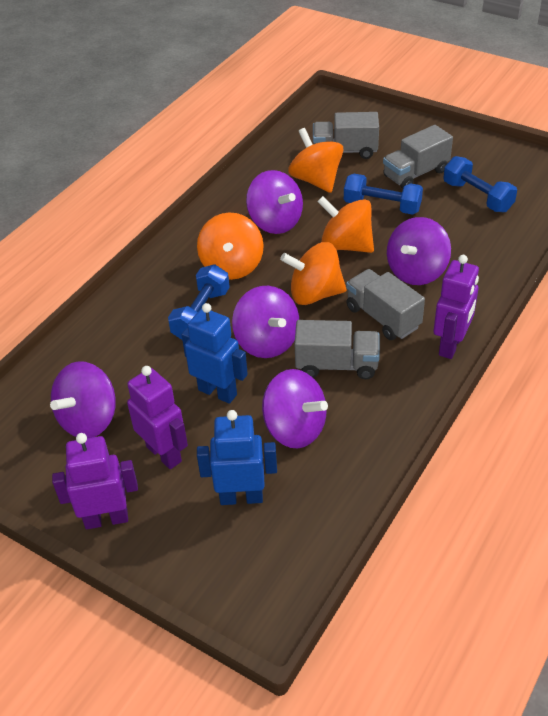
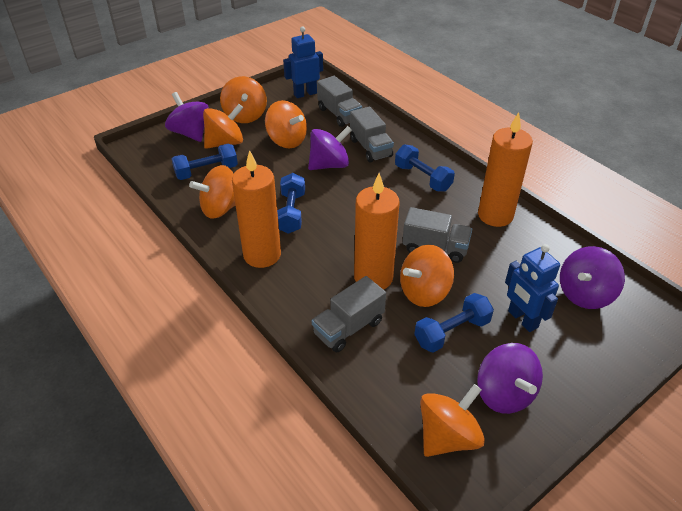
blue dumbbell: [168,264,230,340] [344,174,423,215] [443,156,517,212] = 3 -> [171,144,238,180] [277,173,305,234] [395,145,455,192] [414,293,494,353] = 4
orange candle: none = 0 -> [232,150,281,268] [354,173,400,290] [478,112,533,227] = 3
orange spinning top: [197,212,264,280] [280,242,347,305] [288,128,343,193] [317,196,374,253] = 4 -> [189,165,236,219] [203,104,243,149] [220,76,267,123] [265,100,307,148] [400,245,454,307] [420,384,485,457] = 6
purple robot: [52,433,138,529] [127,366,188,469] [433,255,479,359] = 3 -> none = 0
purple spinning top: [50,361,116,438] [232,286,299,358] [246,170,303,234] [262,369,328,448] [387,217,451,285] = 5 -> [165,92,209,142] [308,126,352,170] [477,343,543,414] [560,246,625,309] = 4

